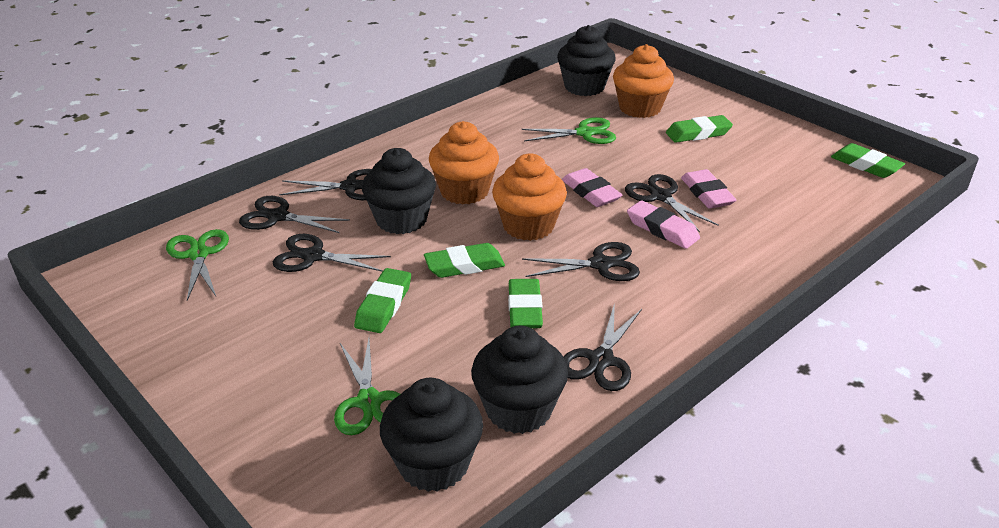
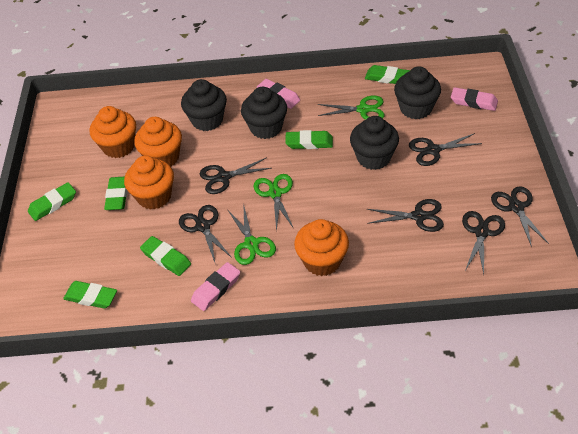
green eraser: [354,268,411,333] [424,243,505,278] [508,279,543,328] [666,115,733,143] [831,143,905,178] = 5 -> [28,182,76,221] [63,281,117,309] [104,176,128,210] [140,236,191,276] [285,130,333,149] [365,65,410,84] = 6
orange cupcake: [429,121,499,205] [492,153,567,241] [613,44,674,118] = 3 -> [90,106,136,158] [124,156,174,210] [134,117,182,167] [294,219,349,276] = 4

